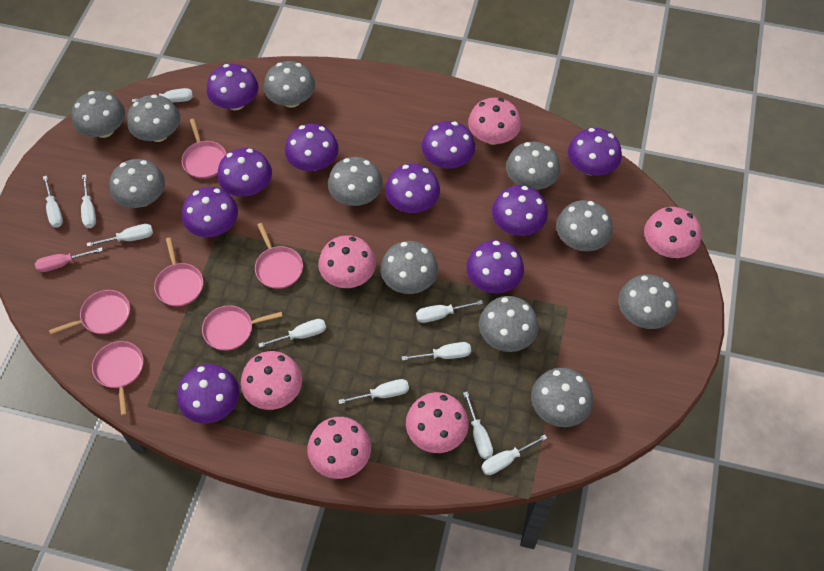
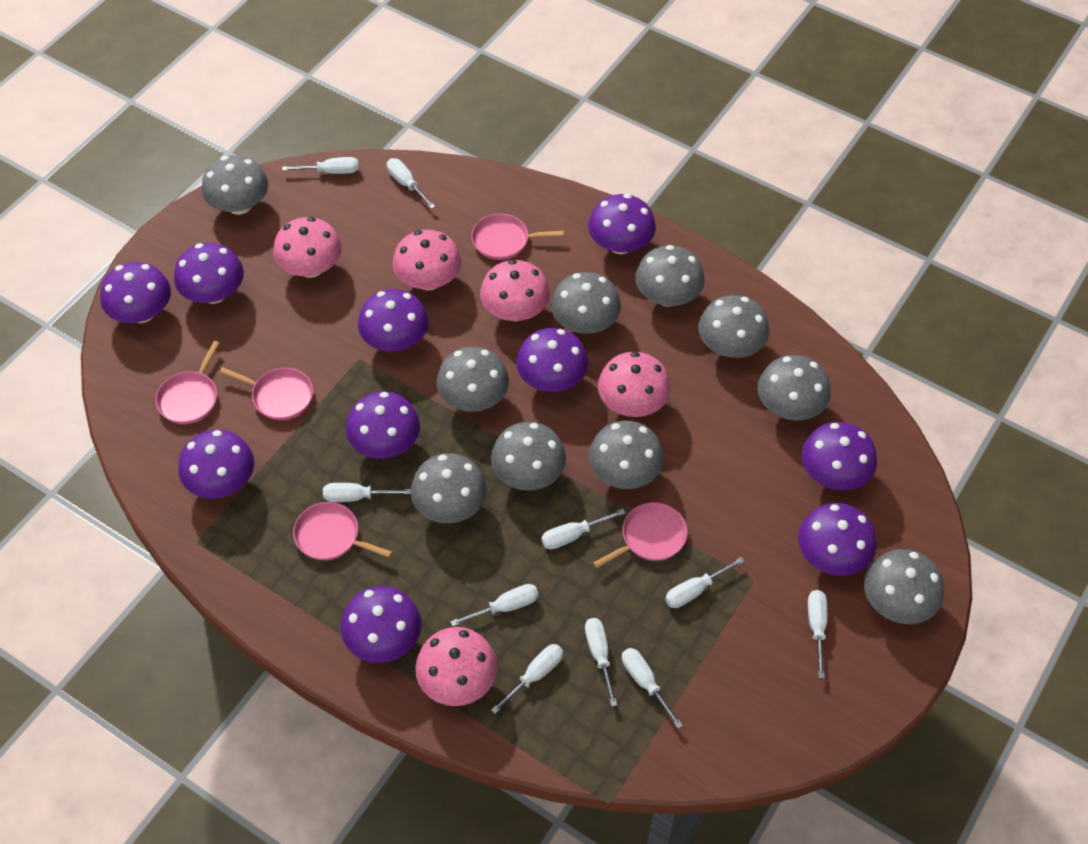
grey mushroom: [72,91,125,138] [109,159,165,208] [127,94,180,142] [264,61,315,108] [328,157,383,206] [380,241,438,294] [479,296,539,352] [506,142,560,190] [531,368,593,427] [556,200,613,251] [618,274,678,329] = 11 -> [202,155,268,215] [411,453,487,523] [436,347,509,412] [491,422,566,491] [551,272,621,334] [589,421,664,489] [635,245,705,307] [698,295,769,358] [758,355,831,421] [864,549,944,624] = 10
pink mushroom: [241,351,302,410] [307,417,371,479] [318,235,376,288] [406,392,469,453] [468,98,521,145] [644,207,701,258] = 6 -> [273,217,342,278] [393,230,461,291] [415,627,498,706] [480,260,550,321] [598,352,671,417] = 5
pink pan: [49,290,130,335] [92,341,143,416] [154,237,203,306] [182,119,227,179] [202,305,283,351] [255,223,303,289] = 6 -> [155,341,219,424] [219,367,313,420] [293,502,392,560] [471,214,564,260] [593,502,688,568] = 5
pink screwdriver: [35,247,103,272] = 1 -> none = 0

